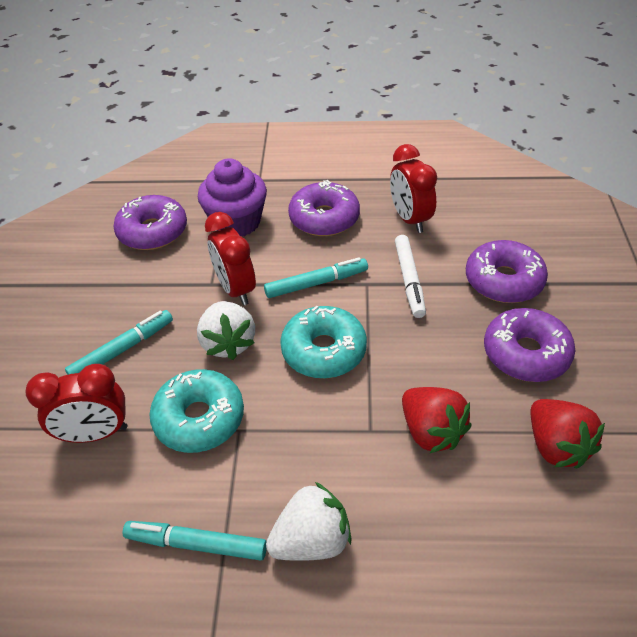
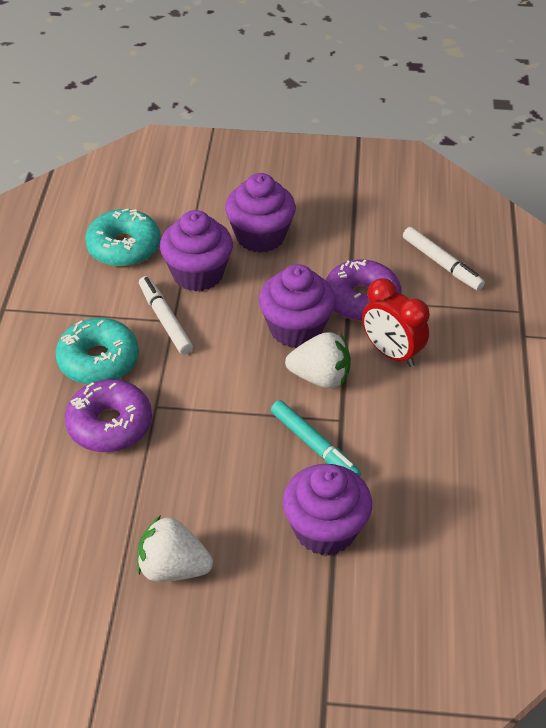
purple cupcake: [198,158,267,236] = 1 -> [160,210,233,291] [225,173,296,253] [259,264,335,348] [283,464,372,556] = 4
purple donut: [113,195,187,250] [288,180,360,236] [466,240,548,303] [484,308,575,382] = 4 -> [65,379,152,452] [325,259,402,321] = 2
red clock: [26,364,128,443] [205,212,256,305] [390,144,437,233] = 3 -> [362,278,430,367] = 1
red strawberry: [402,387,472,453] [530,399,605,469] = 2 -> none = 0
turquoise marker: [65,310,173,375] [123,521,267,561] [264,257,368,298] = 3 -> [271,400,361,476] = 1
white marker: [395,235,426,318] = 1 -> [139,276,193,355] [403,227,485,291] = 2

